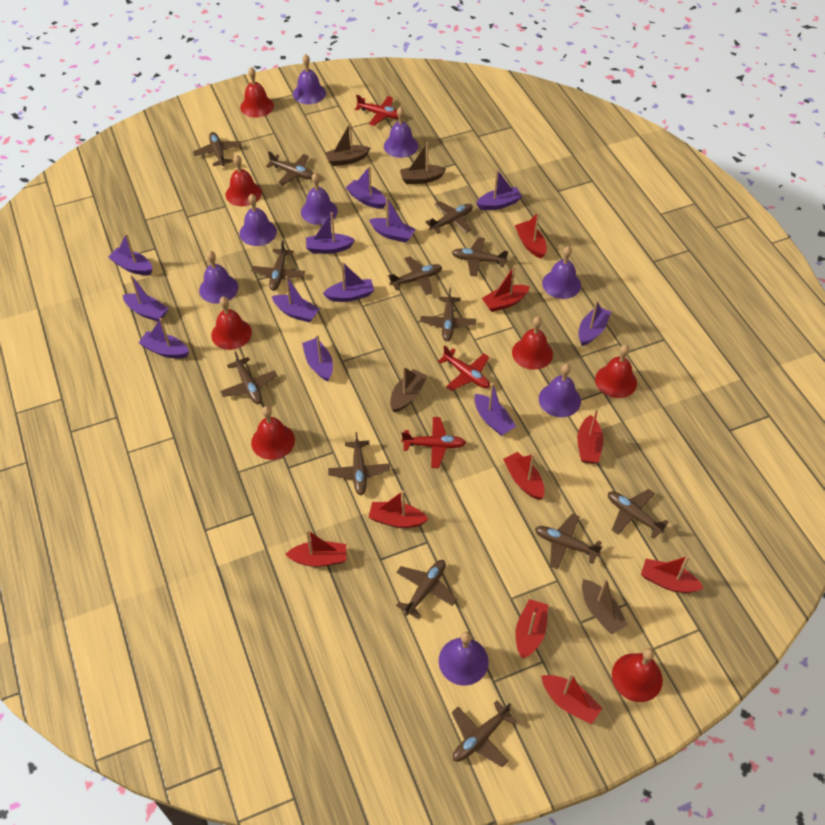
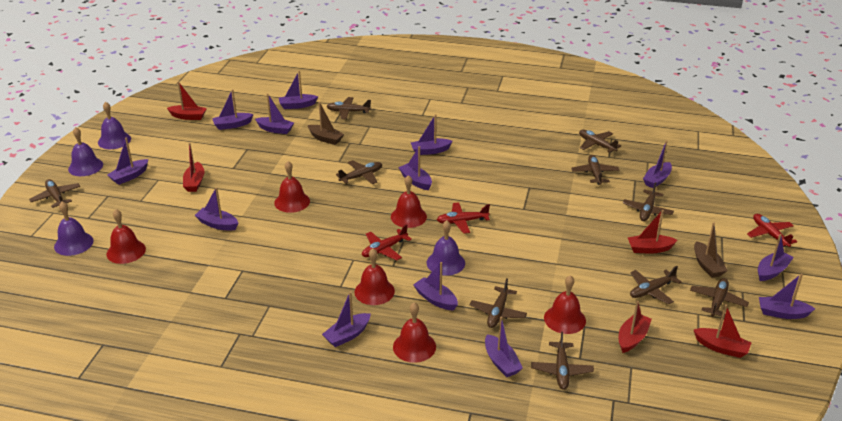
brown boat: [325,123,370,166] [390,367,427,412] [400,142,446,184] [582,578,628,634] = 4 -> [308,102,344,145] [694,223,727,278] = 2
brown plane: [193,132,242,166] [220,352,277,404] [251,240,305,291] [266,151,313,186] [328,432,390,495] [388,257,442,295] [396,560,457,619] [420,288,476,341] [425,201,473,233] [452,237,508,277] [452,700,517,767] [535,514,602,569] [608,489,669,539] = 13 -> [29,179,80,208] [326,97,371,119] [336,160,382,184] [470,279,527,328] [531,332,594,390] [571,155,619,185] [579,130,621,153] [623,182,674,221] [630,266,682,304] [690,278,749,317] = 10
purple bell: [199,251,238,304] [239,194,277,246] [293,54,326,104] [301,173,338,225] [384,106,418,158] [439,632,489,686] [539,364,581,417] [542,246,581,299] = 8 -> [54,202,94,256] [68,127,103,176] [98,102,131,149] [427,220,465,276] = 4
purple boat: [108,233,153,275] [123,275,169,322] [139,318,189,359] [272,276,319,323] [302,335,333,381] [306,212,355,254] [323,262,374,302] [345,166,386,209] [369,197,416,243] [474,383,516,436] [476,169,522,210] [579,300,611,346] = 12 -> [107,137,148,185] [195,187,238,231] [212,89,254,130] [255,93,294,134] [279,71,318,109] [322,291,371,347] [398,146,432,190] [411,114,453,155] [413,262,458,311] [485,316,523,377] [643,141,672,188] [758,234,794,281] [759,273,815,319] = 13
red bell: [211,297,252,350] [226,155,262,206] [240,67,274,118] [251,406,295,460] [512,316,553,370] [595,345,637,398] [612,648,663,702] = 7 -> [106,209,146,264] [274,161,310,213] [354,248,395,305] [391,175,427,228] [393,302,436,363] [544,275,586,334] = 6
red boat: [285,530,346,567] [368,490,428,528] [482,266,530,312] [503,452,545,500] [515,212,547,259] [515,599,548,659] [541,673,603,724] [577,408,604,464] [641,556,704,593] = 9 -> [167,81,207,120] [183,143,205,192] [619,301,651,353] [627,210,677,254] [694,304,751,358] = 5

